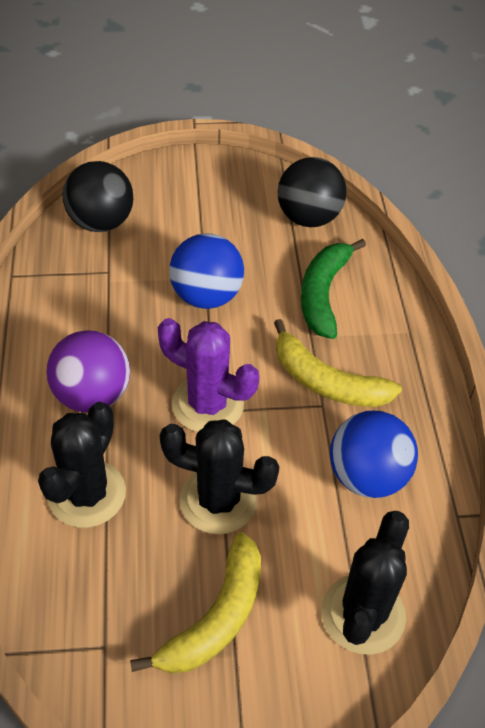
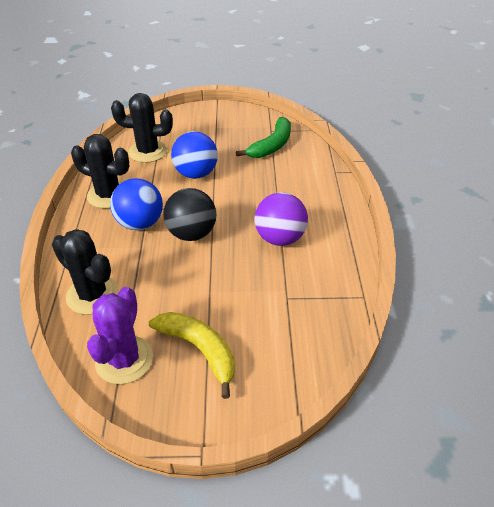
black ball: [62,161,133,232] [278,157,347,227] = 2 -> [163,188,216,241] = 1
yellow banana: [130,532,261,673] [274,319,402,407] = 2 -> [149,312,235,399] = 1

